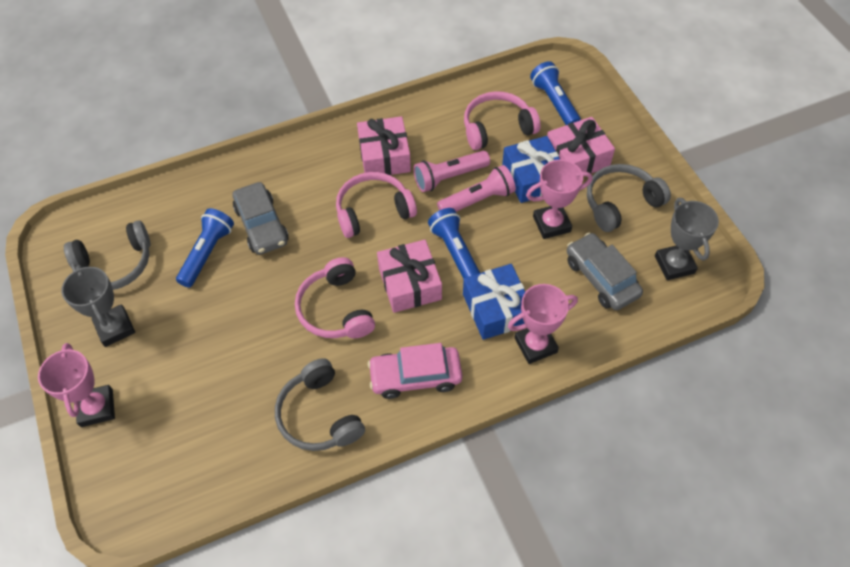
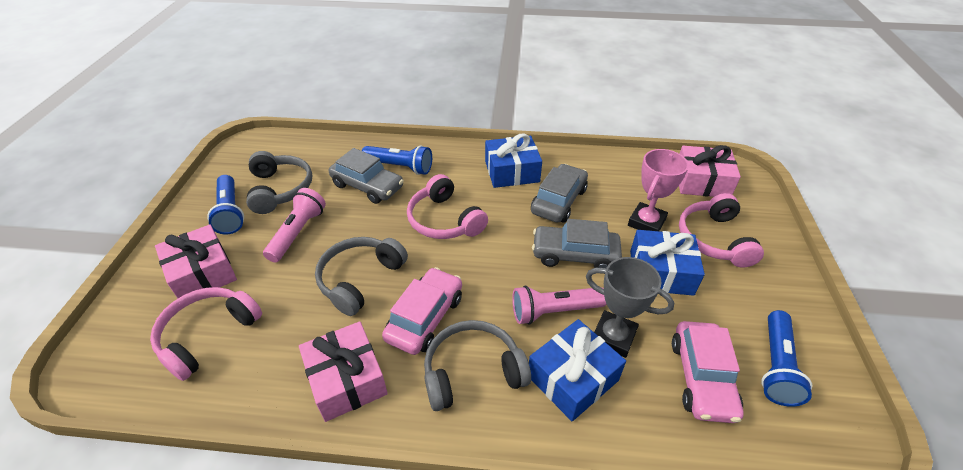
blue gift: [463,264,525,340] [502,136,560,203] = 2 -> [485,133,542,188] [529,319,626,421] [630,230,705,296] = 3
grey car: [233,182,289,255] [567,233,643,310] = 2 -> [329,148,404,204] [531,164,588,223] [532,219,622,268] = 3
grey trophy: [61,265,135,347] [655,198,719,280] = 2 -> [586,257,675,358] = 1
pink car: [368,343,462,399] = 1 -> [382,267,462,355] [672,321,744,423] = 2
pink trophy: [38,343,115,427] [508,284,578,364] [526,160,593,239] = 3 -> [628,149,689,231] = 1

